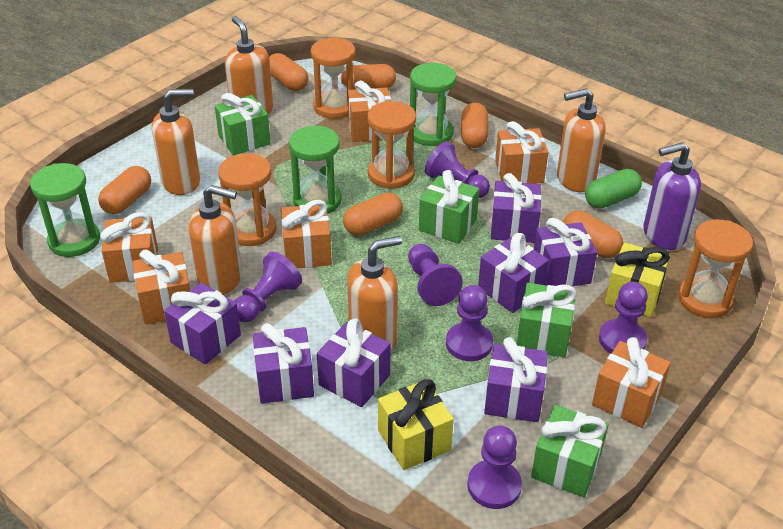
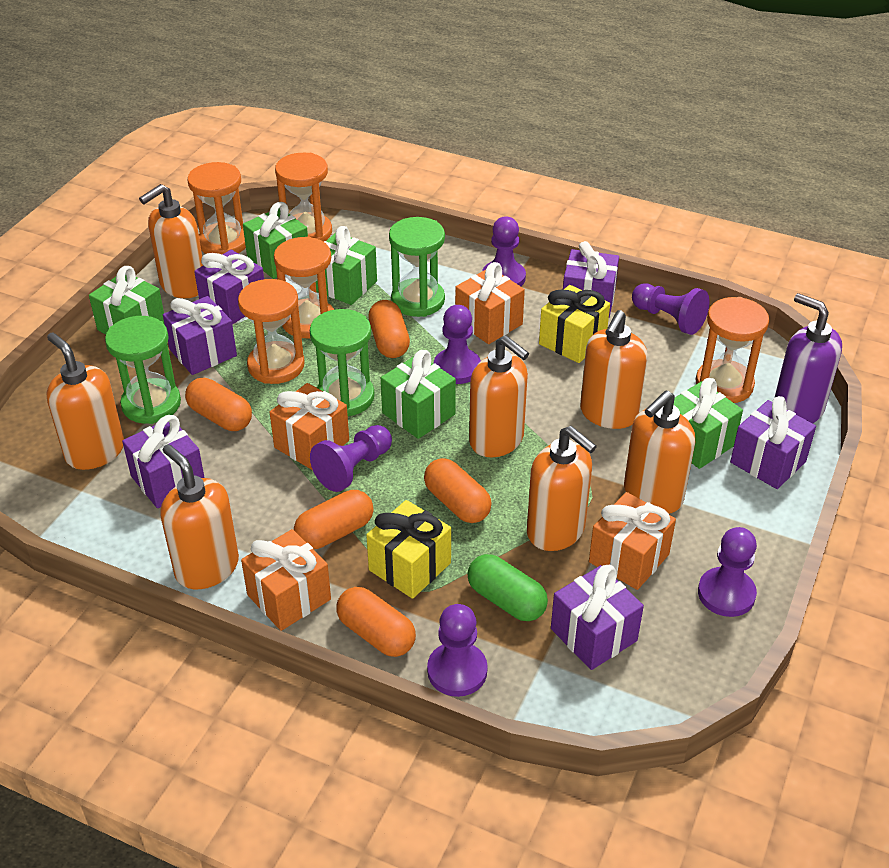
green gift: [215,93,271,155] [419,170,479,244] [517,283,577,357] [531,405,609,497] = 4 -> [89,266,165,334] [243,202,308,279] [316,226,377,305] [381,350,456,439] [674,378,743,469] = 5
orange capsule: [98,166,151,214] [269,53,308,91] [341,64,396,90] [343,193,403,236] [461,103,488,148] [563,211,623,258] = 6 -> [185,378,252,431] [294,490,374,549] [337,587,416,657] [368,300,410,358] [424,458,491,523] = 5
orange gift: [100,212,158,283] [132,249,190,324] [281,200,332,268] [348,81,391,142] [495,121,548,184] [592,337,671,428] = 6 -> [241,529,331,631] [270,383,349,470] [455,262,525,344] [589,492,676,590] = 4
orange hourglass: [218,153,277,246] [310,37,356,119] [367,101,416,189] [678,220,753,318] = 4 -> [188,162,246,254] [238,279,304,384] [274,236,334,338] [275,153,332,242] [695,297,769,403] = 5
orange soap dispenser: [152,89,200,195] [189,185,242,295] [225,16,273,115] [347,236,402,352] [557,88,606,192] = 5 -> [47,332,124,470] [139,184,203,298] [160,444,239,589] [469,335,529,457] [527,426,597,551] [580,310,648,429] [624,391,695,514] = 7
purple gift: [164,283,241,364] [253,323,314,404] [317,318,391,407] [478,233,549,313] [484,337,548,422] [491,173,541,243] [534,218,597,287] = 7 -> [122,415,205,508] [163,296,237,375] [194,250,264,325] [551,565,644,670] [563,241,619,317] [730,396,816,489] = 6

